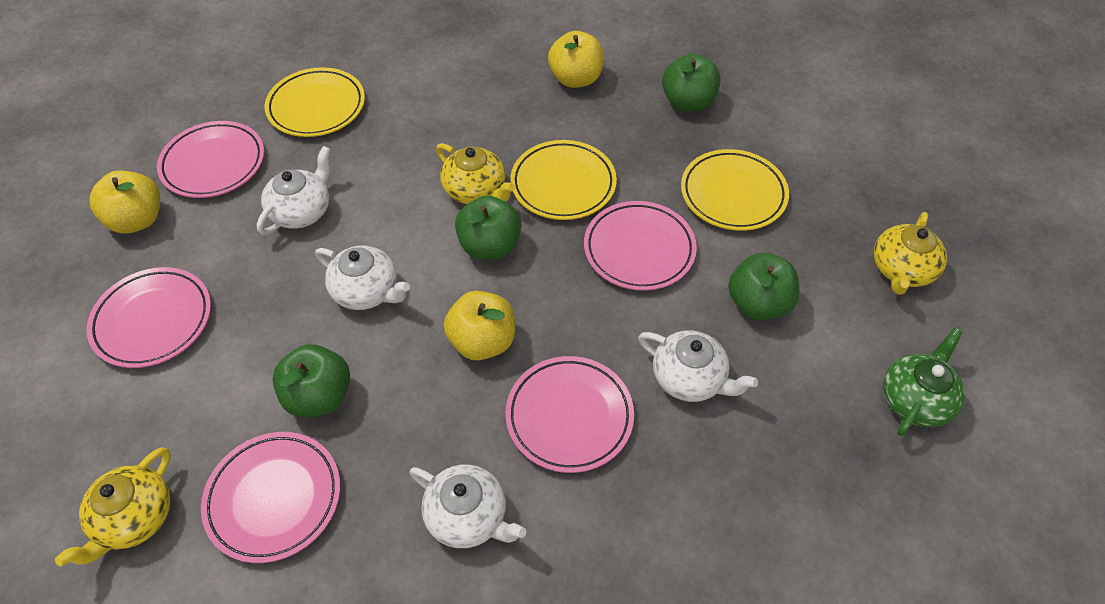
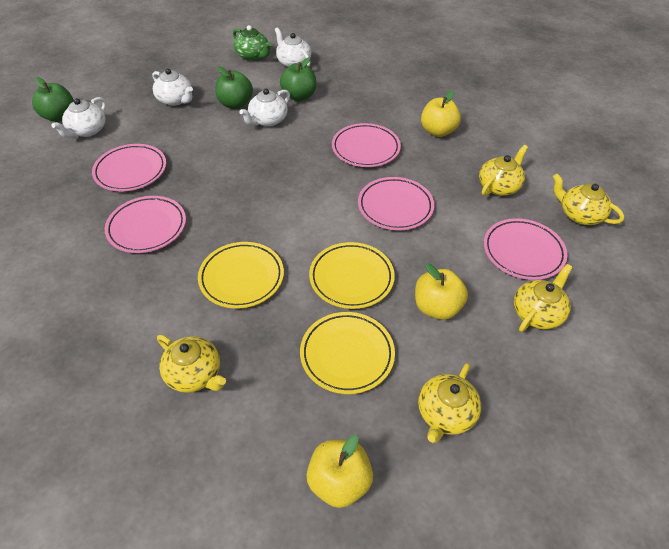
green apple: [272,344,350,417] [455,195,521,259] [662,54,721,112] [728,253,799,320] = 4 -> [32,77,74,122] [215,66,253,109] [280,57,317,101] = 3
yellow teapot: [55,447,171,566] [436,143,515,204] [874,212,947,295] = 3 -> [157,335,226,393] [418,363,481,443] [479,145,528,196] [514,264,572,332] [553,174,624,225] = 5

